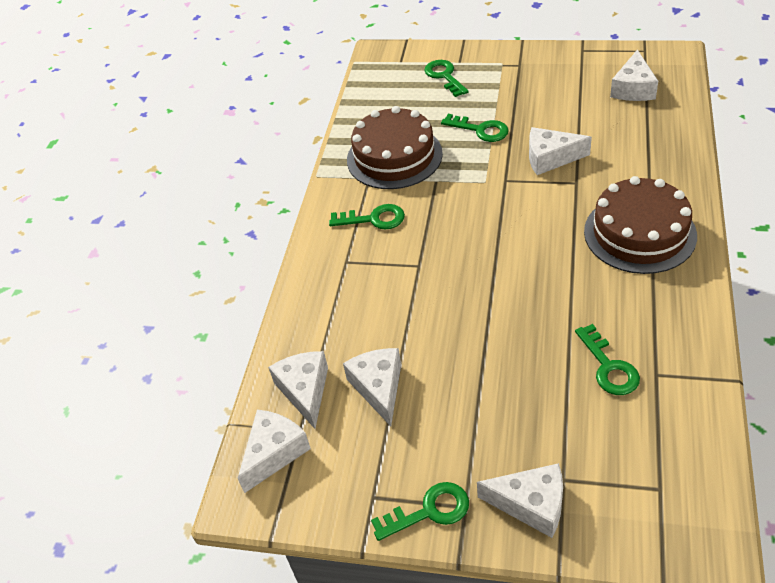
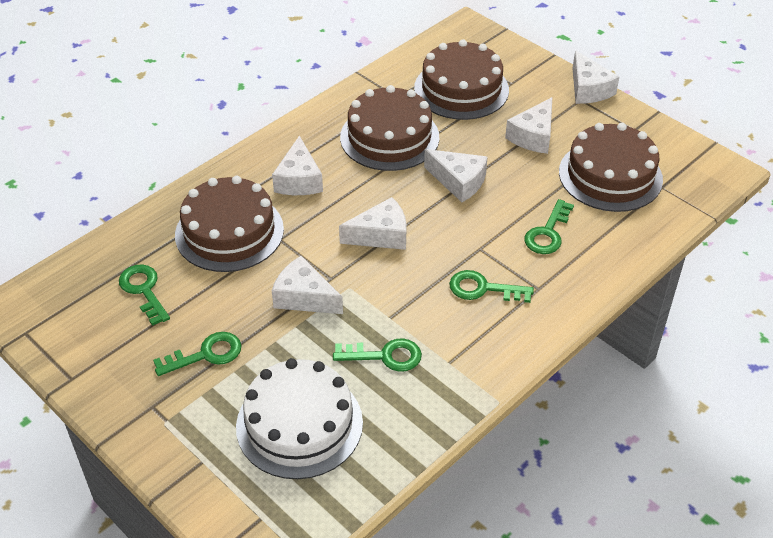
brown cake: [347,106,443,189] [584,176,697,274] = 2 -> [175,176,284,272] [340,85,439,171] [414,39,509,120] [559,123,663,212] = 4
white cake: none = 0 -> [236,358,363,479] = 1

